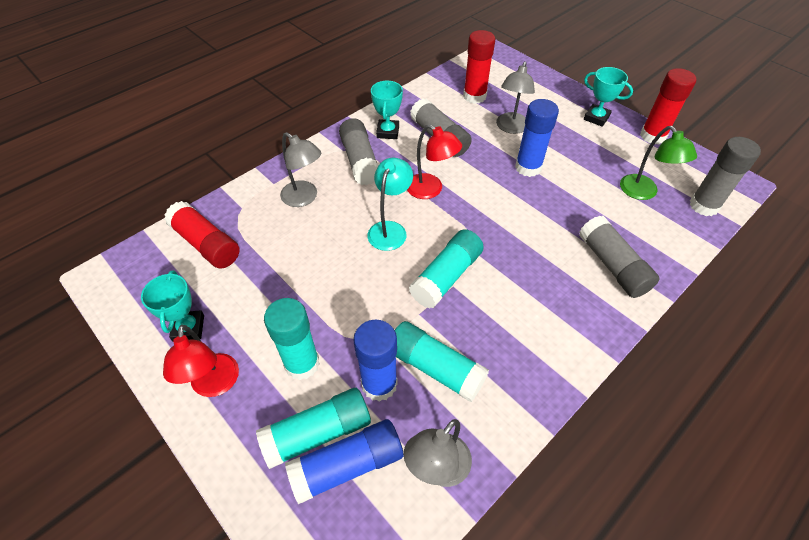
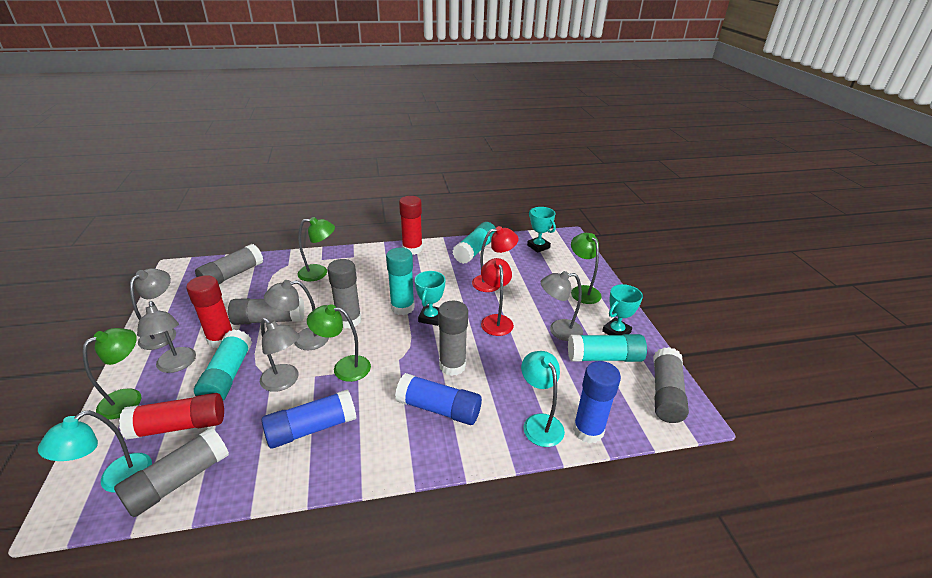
green lamp: [620,126,697,200] = 1 -> [83,328,142,420] [298,217,335,281] [307,304,371,382] [571,233,602,304] = 4
grey glue stick: [339,118,378,185] [410,98,472,157] [579,216,660,298] [690,137,761,216] = 4 -> [114,428,229,517] [195,244,263,284] [228,297,305,325] [327,259,362,329] [438,301,468,376] [653,347,689,423] = 6
grey lamp: [280,132,321,207] [404,419,472,487] [496,61,535,134] = 3 -> [130,268,176,350] [137,301,196,373] [260,318,300,392] [264,280,329,350] [541,271,583,341] = 5
turquoise lamp: [368,158,413,251] = 1 -> [38,410,152,493] [521,351,565,447] = 2

